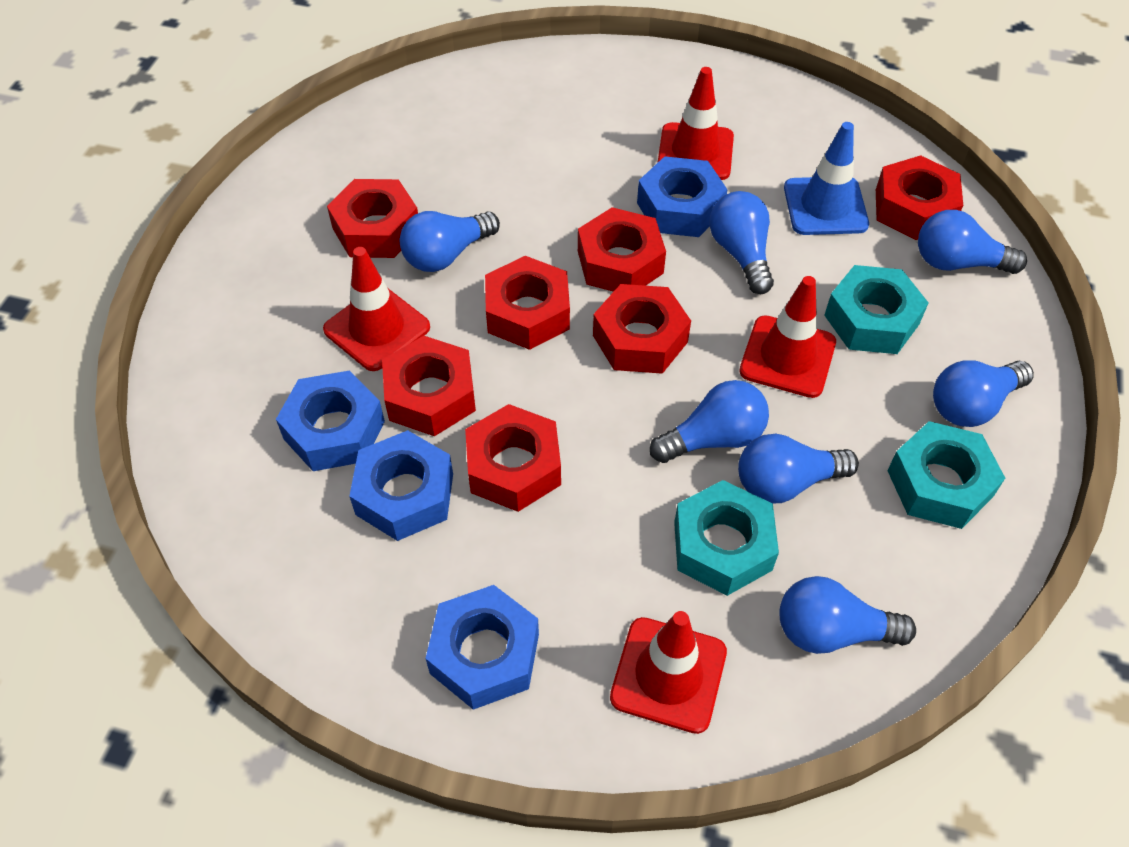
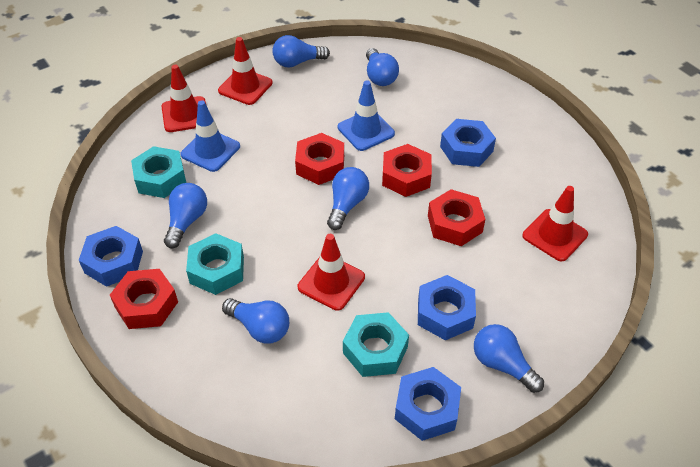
blue light bulb: [400,211,500,272] [650,380,769,463] [709,191,774,294] [738,434,859,503] [780,576,916,654] [918,210,1027,274] [933,360,1034,427] = 7 -> [164,183,207,248] [222,298,289,344] [272,35,330,68] [327,167,369,230] [366,48,399,86] [474,324,544,393] = 6
blue traffic cone: [784,122,869,235] = 1 -> [181,100,240,172] [338,80,395,151] = 2
red nut: [327,179,418,258] [382,336,476,436] [465,404,561,512] [485,256,570,350] [578,207,666,292] [593,284,691,374] [876,155,963,240] = 7 -> [110,269,178,329] [295,133,344,185] [382,144,432,197] [428,189,485,246] = 4

